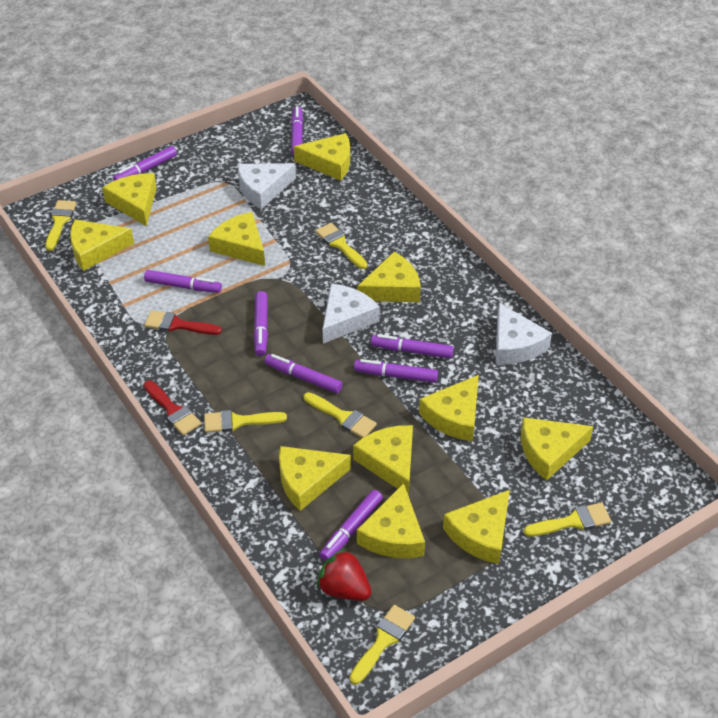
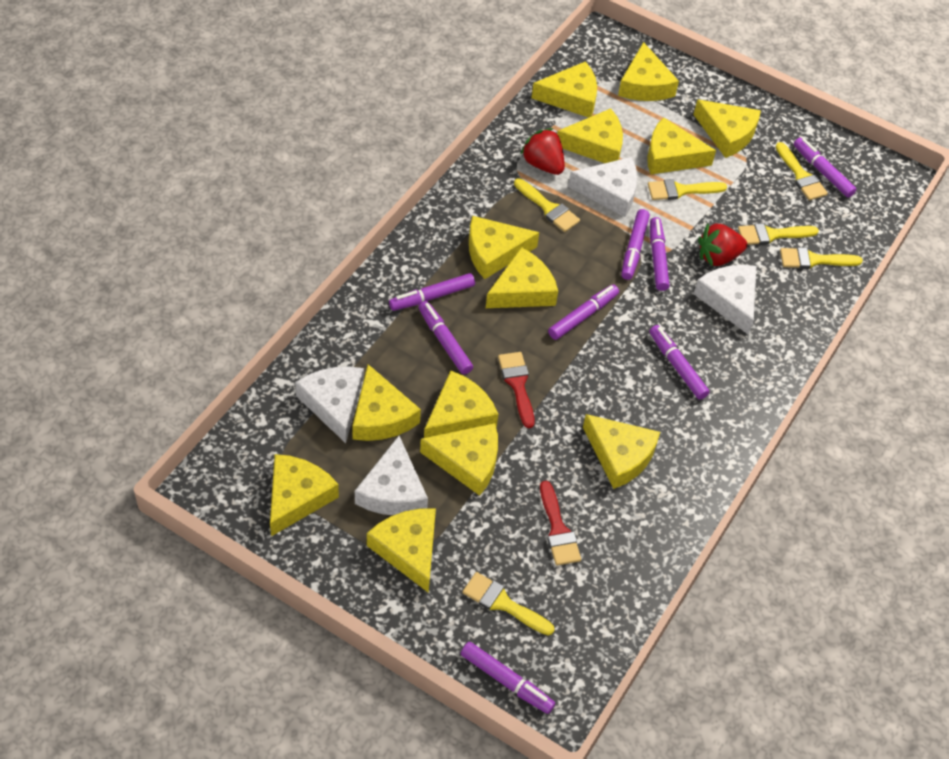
red strawberry: [317,548,371,601] = 1 -> [520,128,565,175] [698,224,747,267] = 2
white cheese: [238,163,296,209] [323,284,380,344] [496,303,552,364] = 3 -> [295,367,364,443] [355,436,428,515] [568,157,638,217] [693,265,756,335] = 4
yellow cheese: [70,219,134,271] [102,173,157,226] [208,212,265,266] [279,446,351,511] [294,133,350,181] [353,425,413,496] [357,252,421,302] [357,483,425,558] [419,375,479,441] [443,490,510,564] [521,417,593,481] = 11 -> [270,454,339,536] [352,364,421,441] [367,509,436,593] [420,423,498,496] [424,371,498,438] [469,216,539,279] [486,247,558,308] [532,61,597,118] [557,108,623,163] [583,414,660,489] [618,42,679,101] [647,117,716,175] [693,99,761,158] = 13

